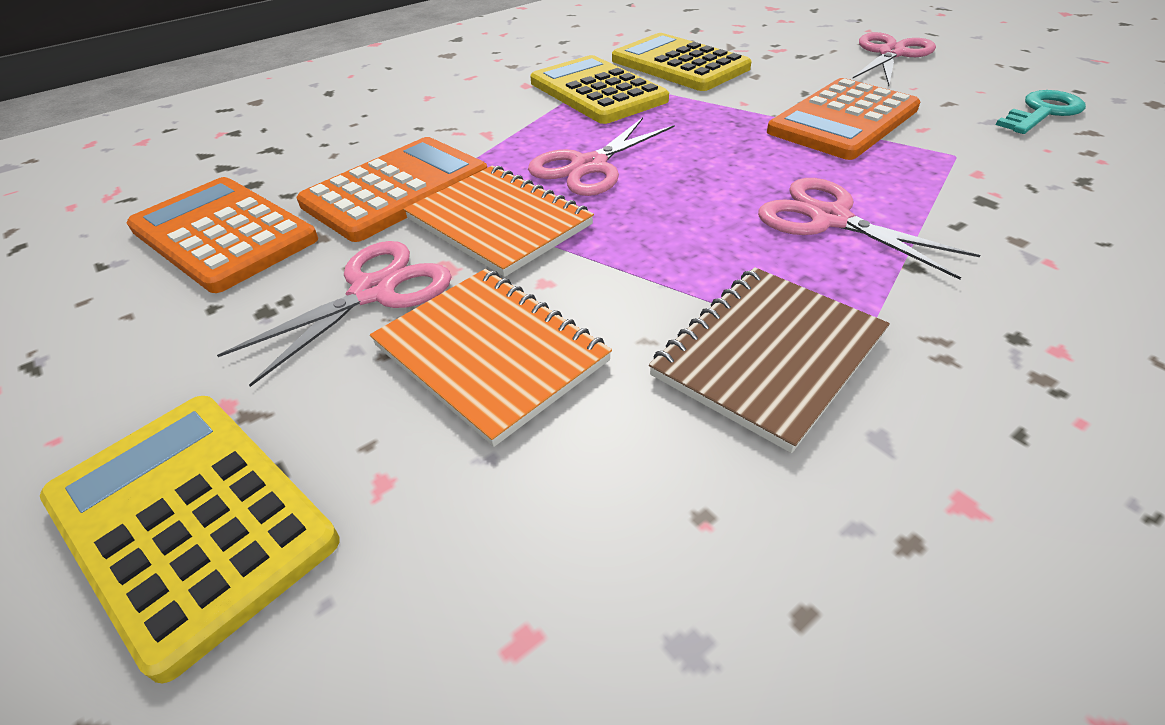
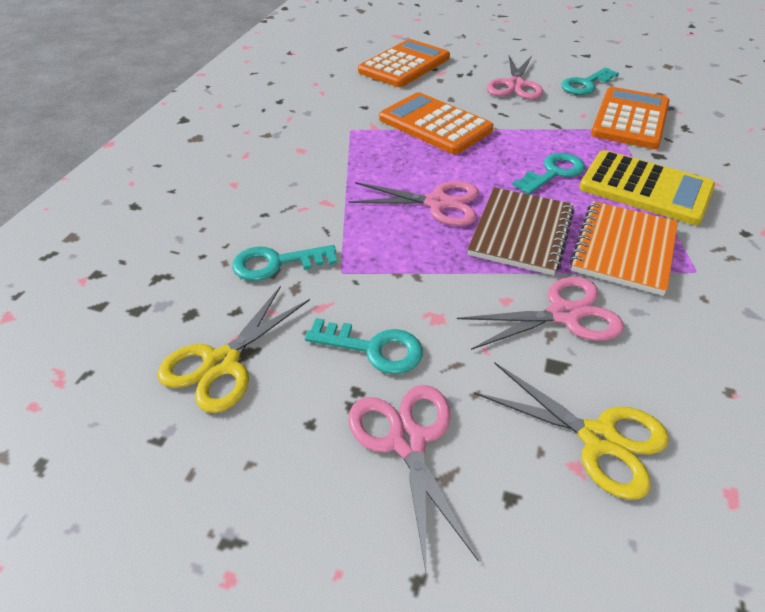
orange notebook: [370,269,612,447] [404,165,594,277] = 2 -> [570,201,678,296] = 1
turquoise key: [996,90,1086,134] = 1 -> [232,245,337,281] [305,318,423,374] [512,153,585,194] [561,67,619,95] = 4
yellow calculator: [40,396,340,684] [530,55,669,124] [612,33,752,91] = 3 -> [579,150,715,225] = 1
yellow scissors: none = 0 -> [157,286,310,413] [474,362,669,500] = 2

